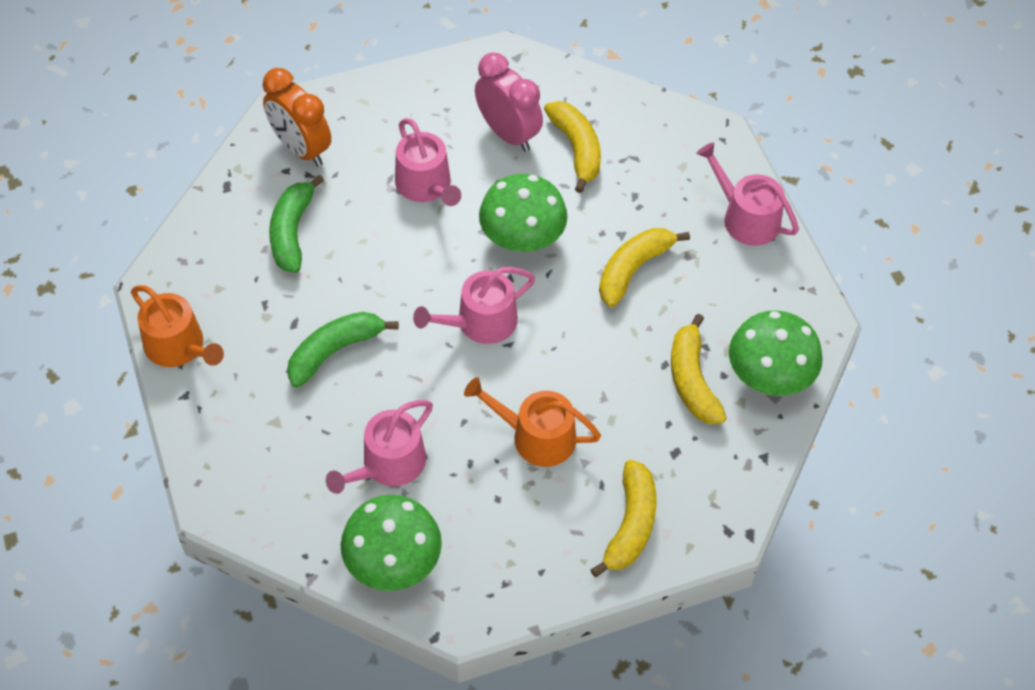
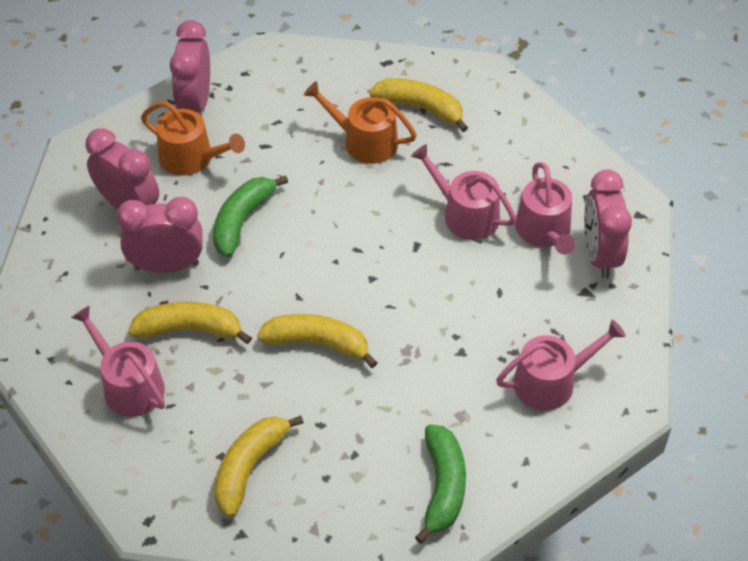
green mushroom: [341,495,442,591] [479,174,568,252] [729,310,823,396] = 3 -> none = 0
orange clock: [263,68,331,167] = 1 -> none = 0
pink clock: [475,53,543,152] = 1 -> [86,128,159,210] [116,197,203,273] [170,20,210,112] [584,170,632,279] = 4

